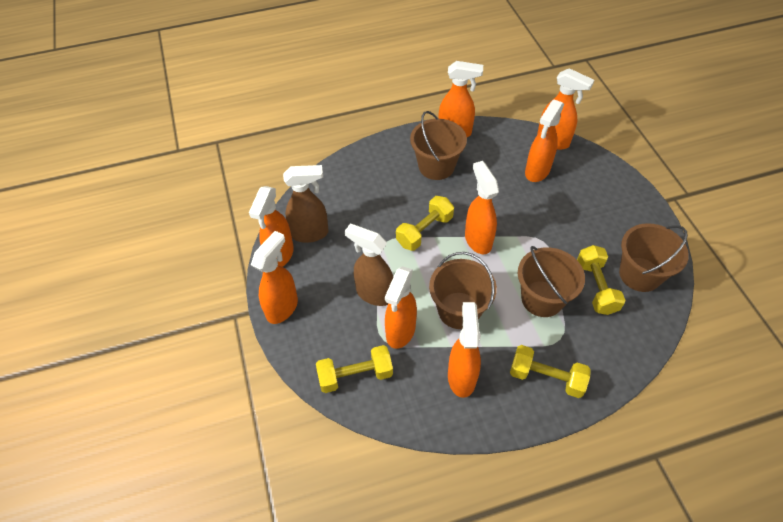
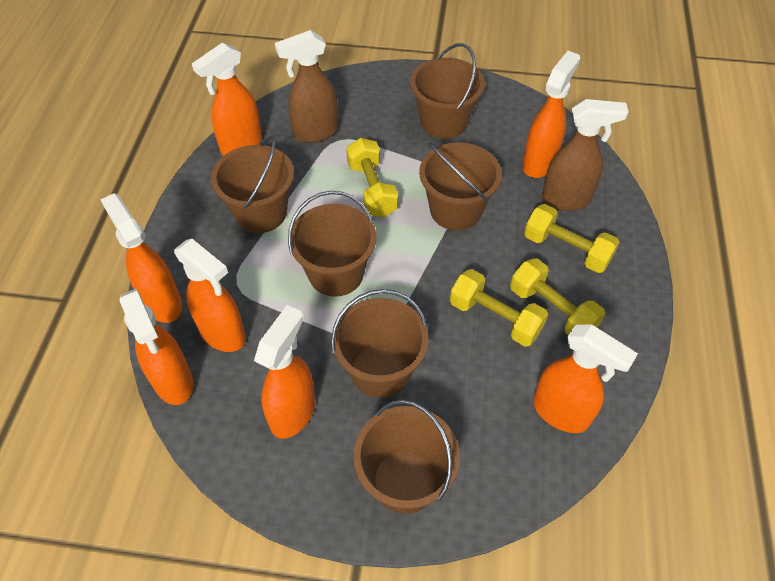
brown bucket: [410,111,467,180] [429,252,497,329] [518,246,585,317] [619,223,689,292] = 4 -> [211,136,294,233] [288,191,376,297] [331,289,429,398] [353,399,460,514] [410,43,485,139] [419,142,502,231] = 6
orange spray bottle: [249,186,294,267] [251,231,298,324] [385,266,417,349] [438,61,483,137] [448,302,481,398] [465,161,499,254] [525,99,564,182] [537,68,594,150] = 8 -> [100,193,182,323] [119,288,193,405] [174,239,246,352] [192,42,262,156] [254,305,315,439] [522,51,580,178] [533,324,638,433] = 7

